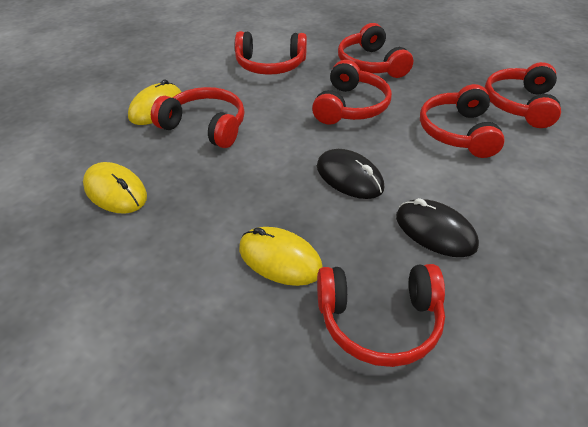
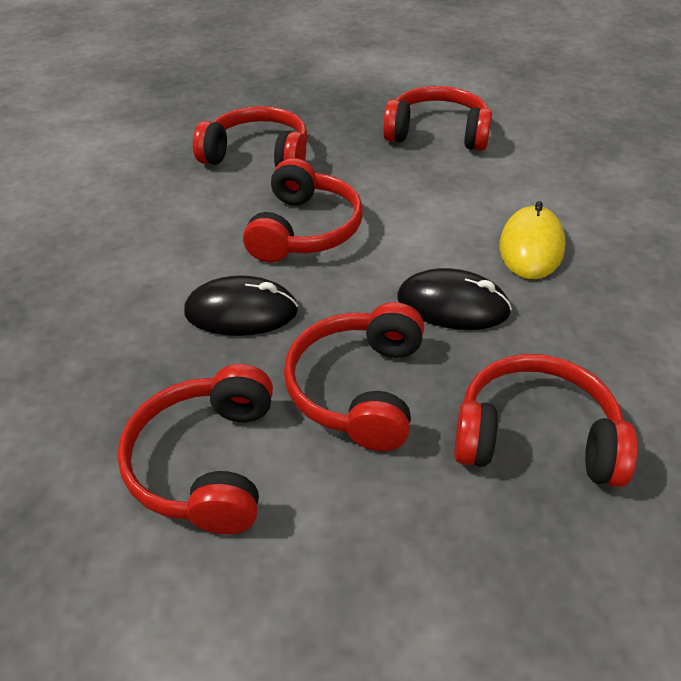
red headphones: [151,87,245,148] [235,31,307,75] [312,60,392,125] [317,264,445,367] [338,23,413,78] [420,84,505,158] [485,62,561,128] = 7 -> [117,364,273,534] [193,106,308,167] [243,158,363,262] [284,302,424,451] [383,86,492,151] [454,354,638,487] = 6
yellow mouse: [83,162,147,213] [128,79,181,125] [239,227,323,286] = 3 -> [499,201,565,279] = 1

